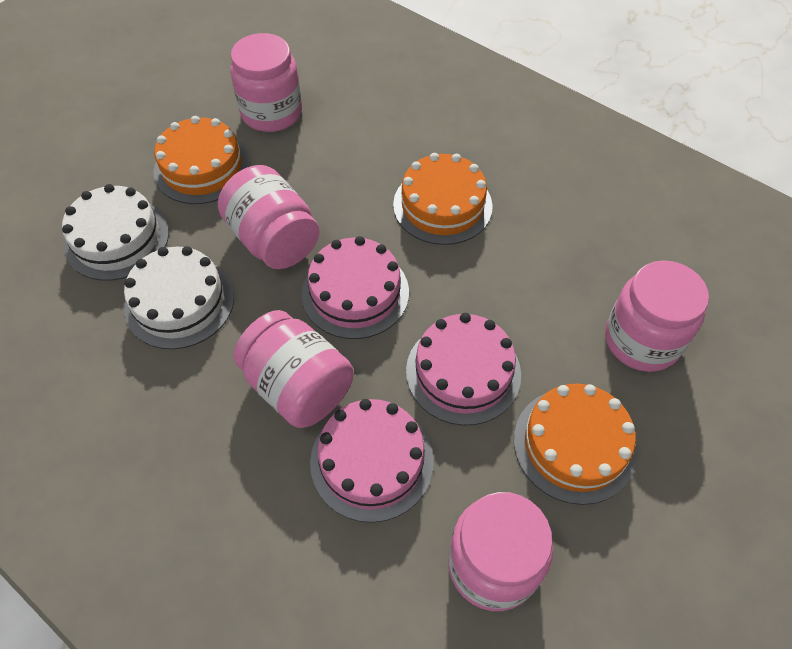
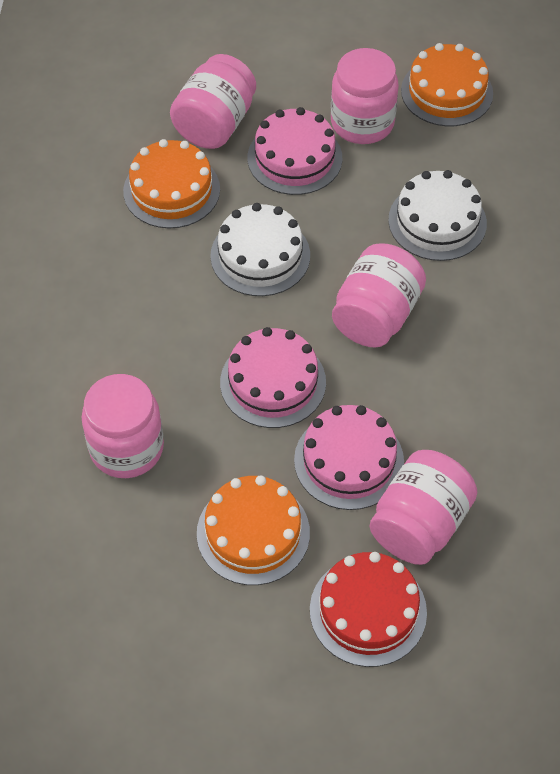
red cake: none = 0 -> [310,552,427,667] = 1

